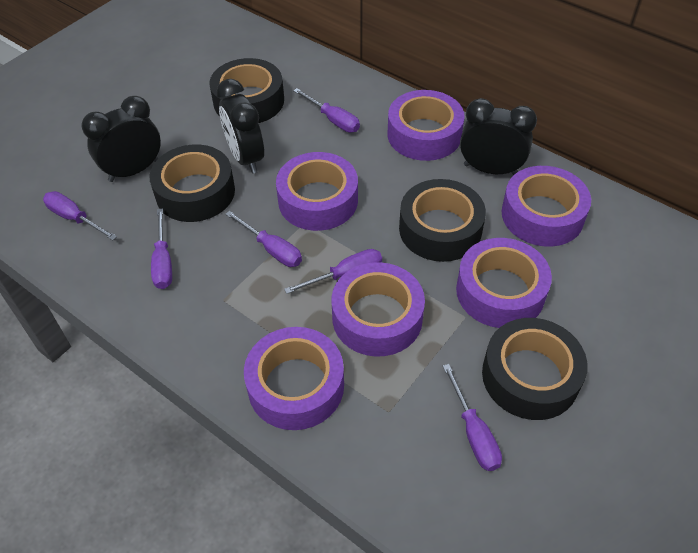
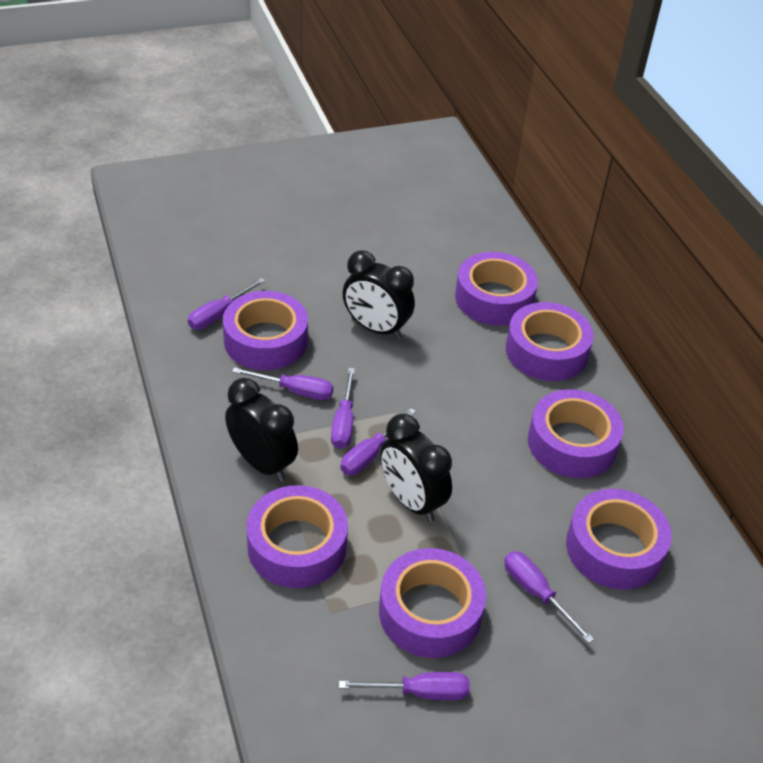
black tape: [149,145,235,222] [209,58,284,123] [399,179,486,262] [482,318,588,420] = 4 -> none = 0
purple tape: [244,327,344,430] [276,152,358,231] [332,262,425,357] [387,90,465,161] [456,238,552,328] [501,166,591,247] = 6 -> [223,291,308,370] [246,485,348,588] [379,548,486,658] [455,252,538,326] [506,302,594,381] [528,389,624,478] [566,489,672,590] = 7

